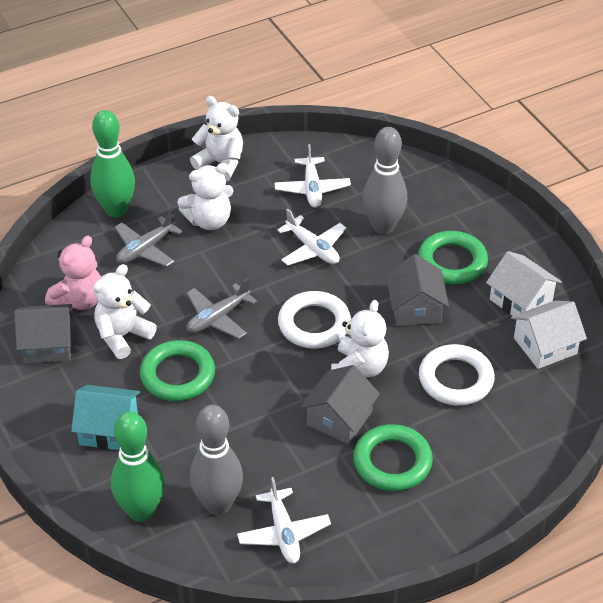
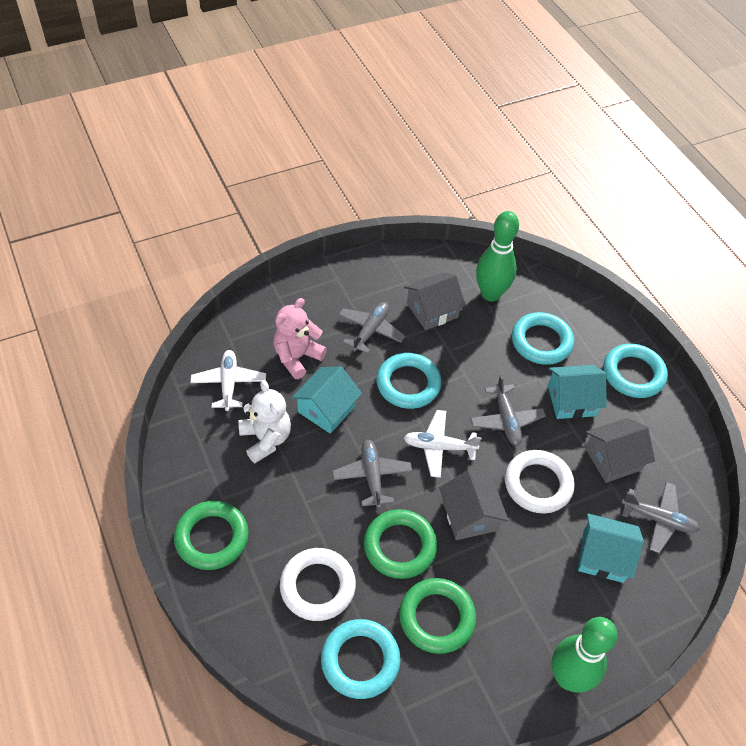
grey bowling pin: [190,405,243,515] [363,127,407,234] = 2 -> none = 0
grey plane: [115,210,183,267] [186,278,257,339] = 2 -> [332,440,412,509] [338,302,405,354] [470,375,546,446] [621,482,700,553] = 4
turquoise house: [71,385,140,450] = 1 -> [291,367,362,434] [548,365,607,419] [578,514,644,583] = 3
turquoise ring: none = 0 -> [321,619,400,699] [376,353,442,409] [512,312,574,365] [604,344,668,398] = 4
white house: [486,251,562,316] [511,300,587,369] = 2 -> none = 0
white plane: [237,477,331,564] [274,144,351,208] [277,208,346,265] = 3 -> [190,350,266,411] [404,410,482,478] = 2
white teddy bear: [93,264,157,359] [177,163,233,230] [190,96,243,181] [331,300,389,378] = 4 -> [238,380,291,463] = 1

